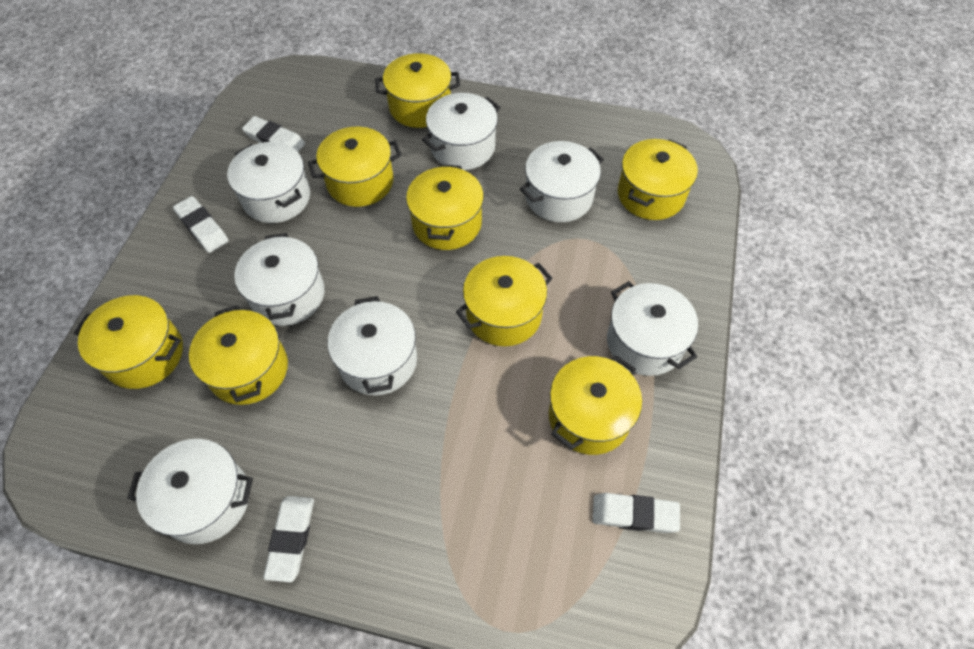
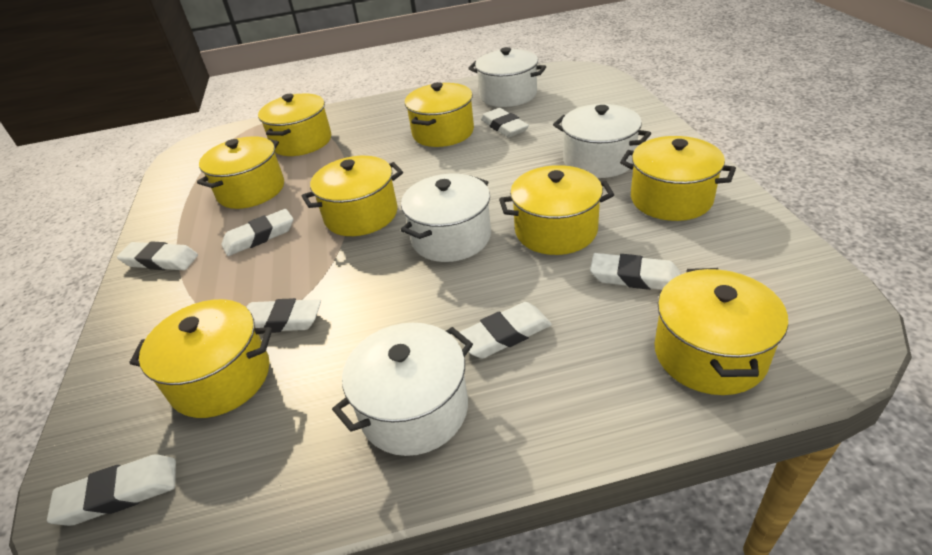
white eraser: [173,196,228,253] [242,116,305,152] [263,496,314,582] [592,493,680,533] = 4 -> [47,454,176,526] [117,241,198,270] [222,209,293,256] [246,298,321,333] [459,302,552,359] [481,108,529,138] [590,253,681,290] = 7
white pot: [127,439,253,544] [227,142,310,223] [234,233,325,326] [328,296,417,395] [422,93,500,170] [520,141,604,222] [607,281,698,376] = 7 -> [332,323,473,456] [401,174,491,262] [468,47,546,107] [553,104,651,178] = 4

